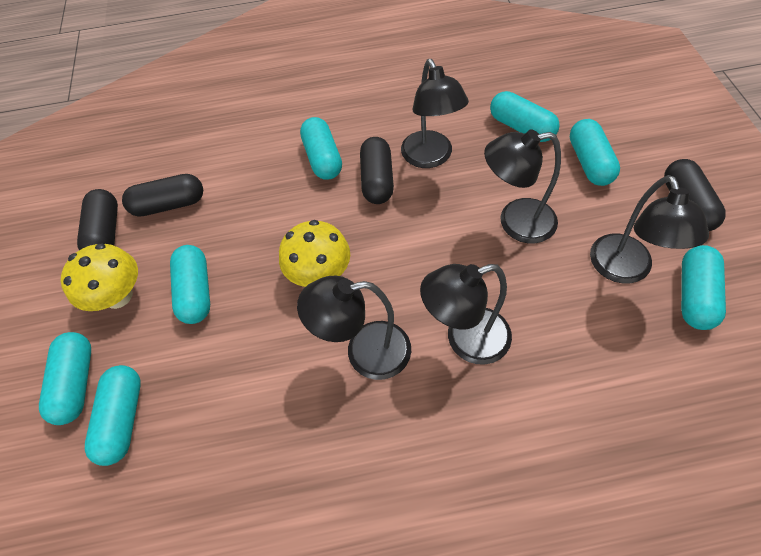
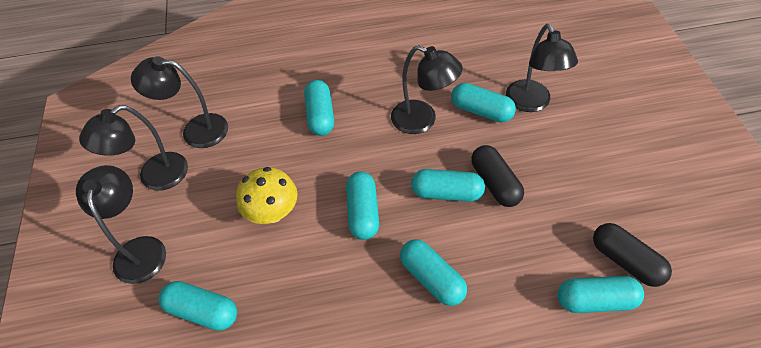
black capsule: [77,189,118,250] [122,174,203,217] [360,137,394,204] [664,159,726,231] = 4 -> [471,145,524,207] [593,223,672,287] = 2
yellow mushroom: [61,243,138,311] [279,220,350,287] = 2 -> [236,167,298,224] = 1

